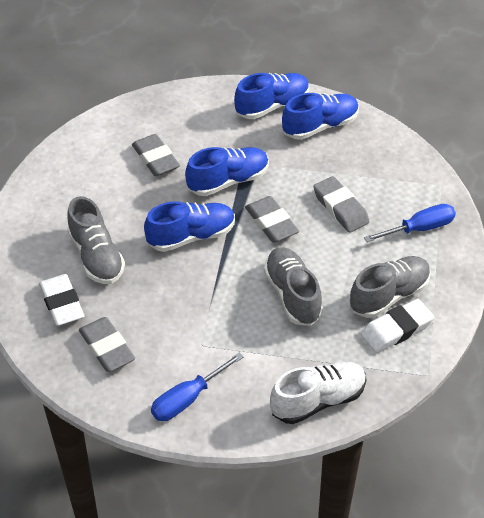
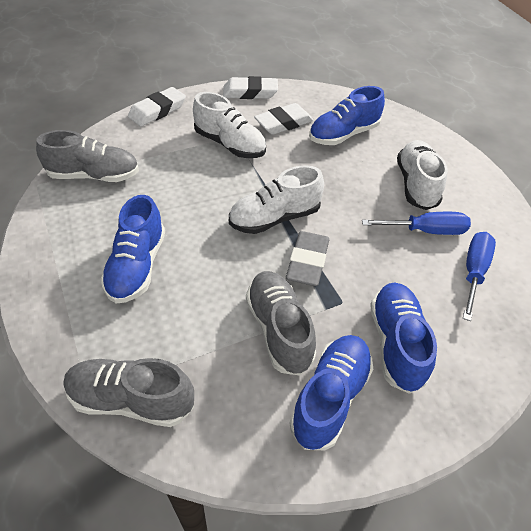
grey eraser: [79,317,135,372] [132,134,180,176] [245,196,299,243] [313,176,370,233] = 4 -> [286,231,329,286] = 1
white eraser: [39,274,84,326] [361,299,434,353] = 2 -> [128,87,186,127] [223,76,278,99] [254,103,314,135] = 3
white shoe: [270,362,366,424] = 1 -> [193,92,266,158] [229,165,324,234] [397,140,448,210] = 3

